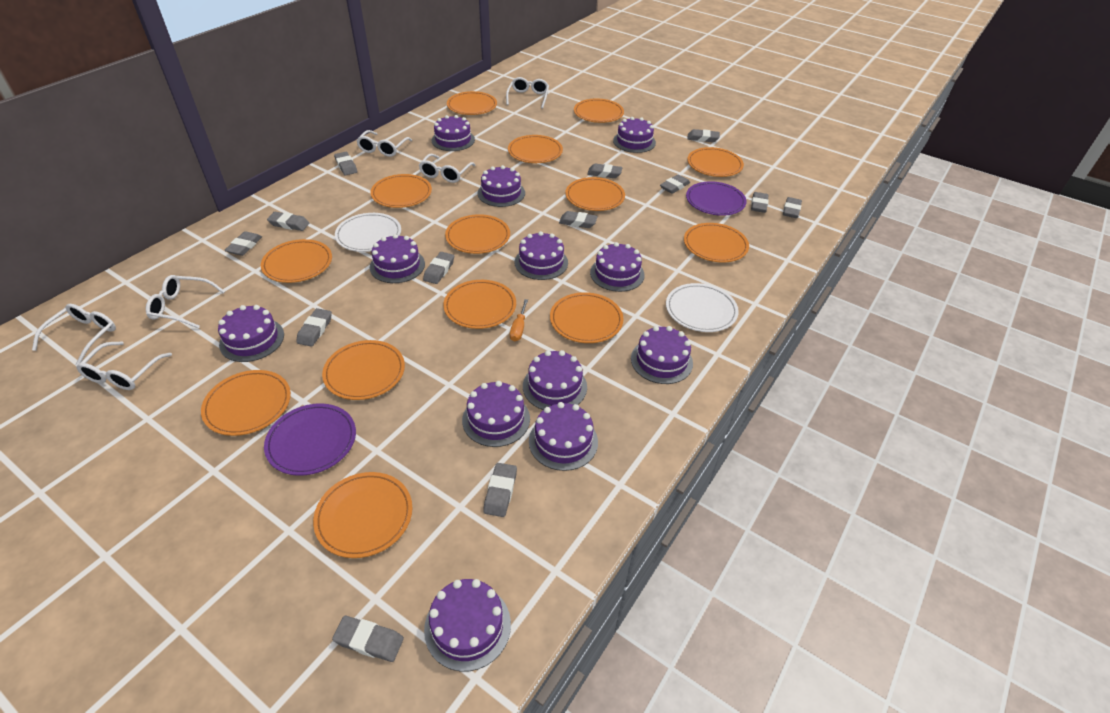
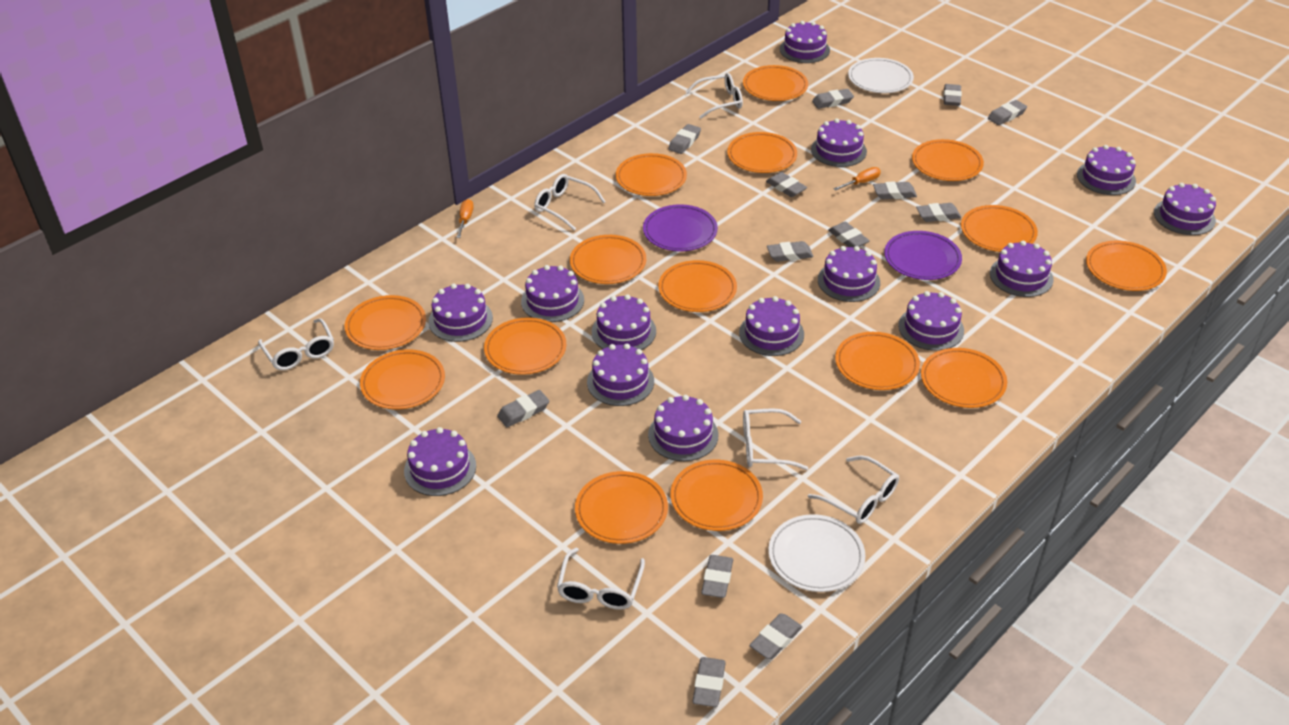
orange plate: [201,370,291,436] [261,239,332,283] [313,472,412,558] [322,340,405,400] [370,174,432,208] [443,280,516,329] [445,214,510,254] [447,91,497,115] [508,135,563,163] [550,292,624,343] [565,177,625,211] [574,99,624,123] [684,223,749,262] [687,147,744,177] = 14 -> [345,295,426,350] [360,349,445,409] [484,317,566,375] [570,235,646,284] [575,471,668,544] [616,153,687,196] [658,260,737,312] [671,460,763,531] [727,132,797,173] [743,65,808,101] [835,332,920,390] [912,139,984,181] [921,348,1007,408] [961,205,1038,252] [1086,241,1167,291] = 15
orange screwdriver: [510,299,528,342] = 1 -> [456,199,474,238] [833,167,881,191] = 2
purple cake: [218,305,284,362] [370,234,425,283] [424,579,511,672] [432,115,475,151] [462,381,530,447] [478,165,525,207] [515,231,568,280] [523,350,587,410] [529,402,598,471] [590,242,645,292] [613,117,656,153] [631,326,693,384] = 12 -> [404,427,476,496] [428,284,493,342] [521,265,584,322] [587,344,654,406] [592,294,656,350] [648,395,718,461] [739,296,804,356] [780,21,830,63] [811,119,867,167] [818,246,880,302] [898,291,964,351] [990,241,1053,297] [1077,145,1136,195] [1154,183,1216,235] = 14

